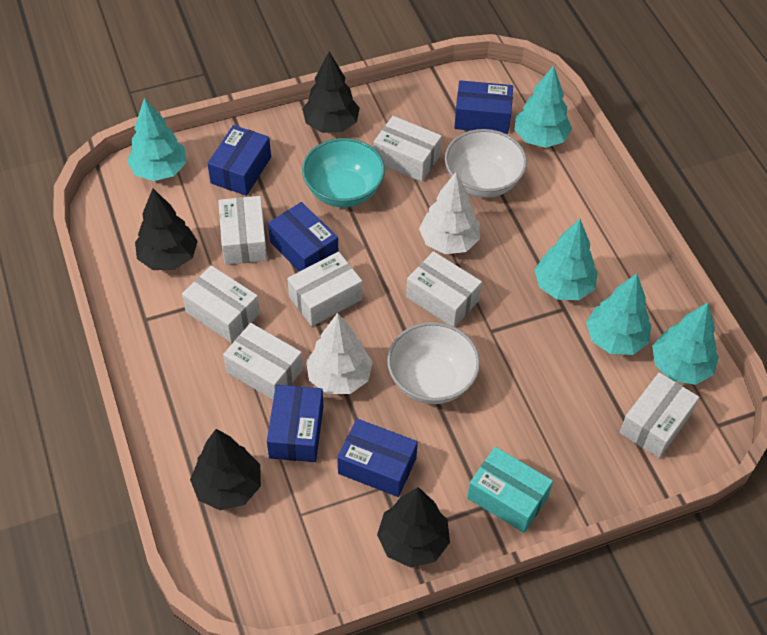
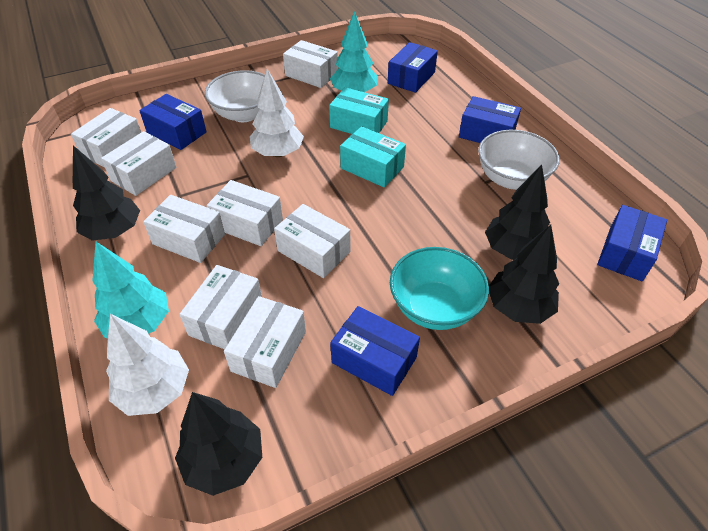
turquoise box: [467,447,553,533] = 1 -> [329,87,389,134] [340,126,406,187] = 2
turquoise tree: [127,98,186,181] [514,65,572,148] [535,219,598,300] [586,274,651,355] [652,303,719,385] = 5 -> [92,242,169,338] [330,11,378,92] = 2
white box: [182,266,260,343] [218,196,267,265] [223,323,303,400] [287,252,362,326] [374,116,442,182] [406,251,482,327] [620,372,699,458] = 7 -> [71,108,141,167] [101,131,176,196] [143,195,225,263] [179,265,262,349] [206,180,283,246] [224,296,306,388] [274,204,350,278] [283,40,338,88] = 8

